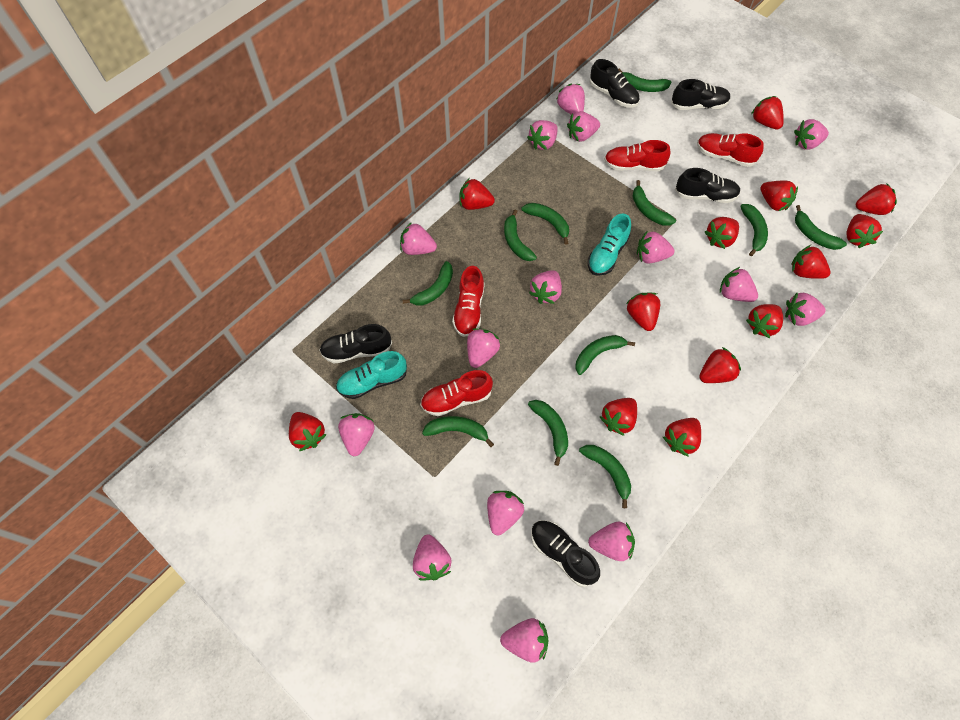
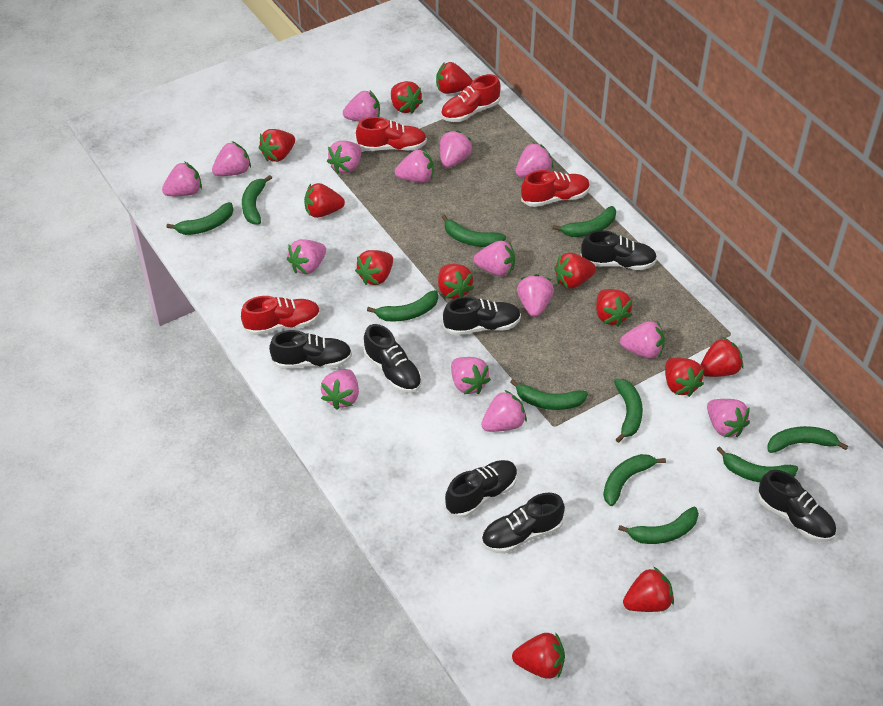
black shoe: [320,324,392,363] [531,520,600,587] [590,59,639,107] [671,79,731,110] [675,168,741,203] = 5 -> [269,330,352,369] [363,324,422,393] [443,296,521,335] [445,460,518,518] [482,493,565,554] [580,230,657,270] [758,470,836,542] = 7
red strawberry: [289,412,327,451] [459,179,495,210] [600,398,637,436] [626,293,660,331] [663,418,701,456] [699,347,741,383] [705,217,739,249] [746,304,783,338] [751,96,784,130] [760,181,798,211] [791,245,830,279] [846,214,883,248] [856,183,897,215] = 13 -> [259,129,295,162] [304,183,345,218] [355,250,393,285] [391,81,423,114] [436,62,473,94] [438,264,474,299] [512,632,565,679] [554,253,596,288] [596,289,632,326] [623,566,674,612] [665,358,704,397] [700,337,743,377] = 12
turquoise shoe: [336,351,407,399] [588,213,631,276] = 2 -> none = 0

